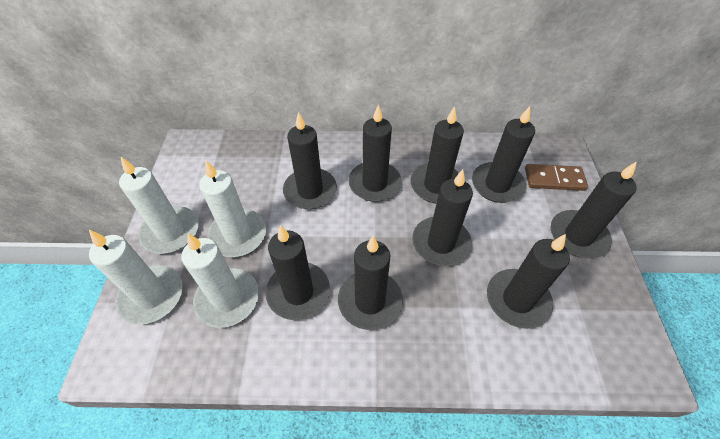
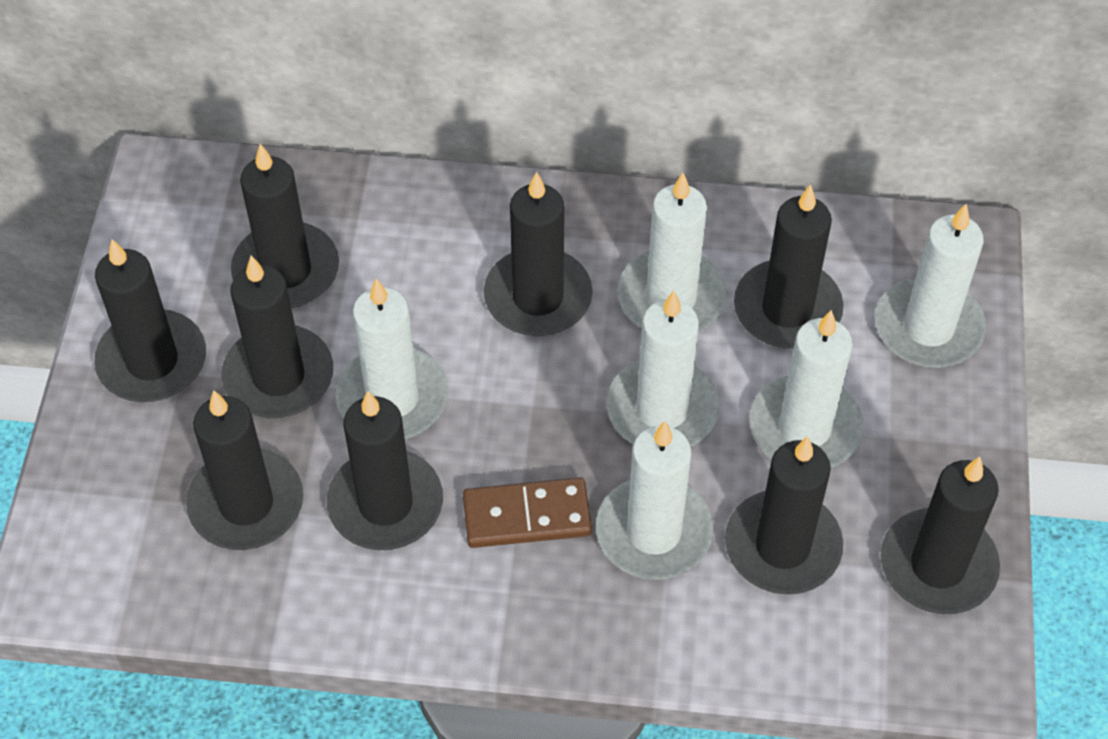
white candle: [89,230,183,325] [119,157,198,254] [181,233,259,328] [199,161,266,257] = 4 -> [336,278,448,439] [596,421,713,580] [607,290,720,447] [618,173,727,332] [750,310,864,468] [876,204,986,368] = 6

